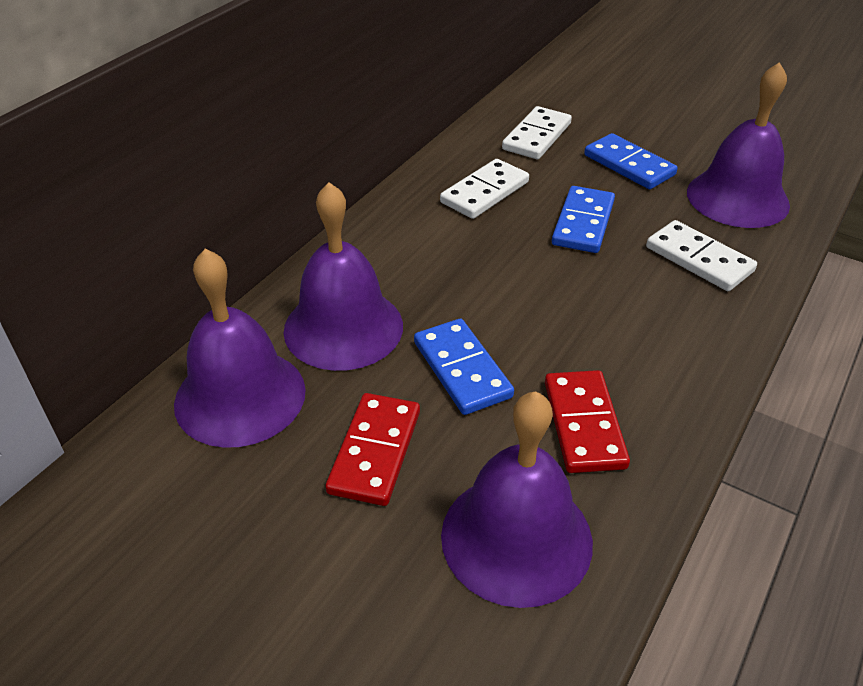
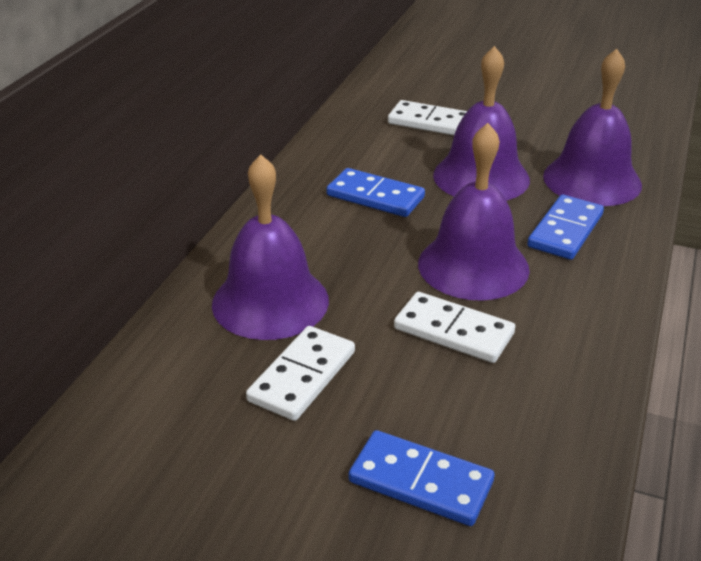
red domino: [326,393,420,506] [545,370,630,473] = 2 -> none = 0

